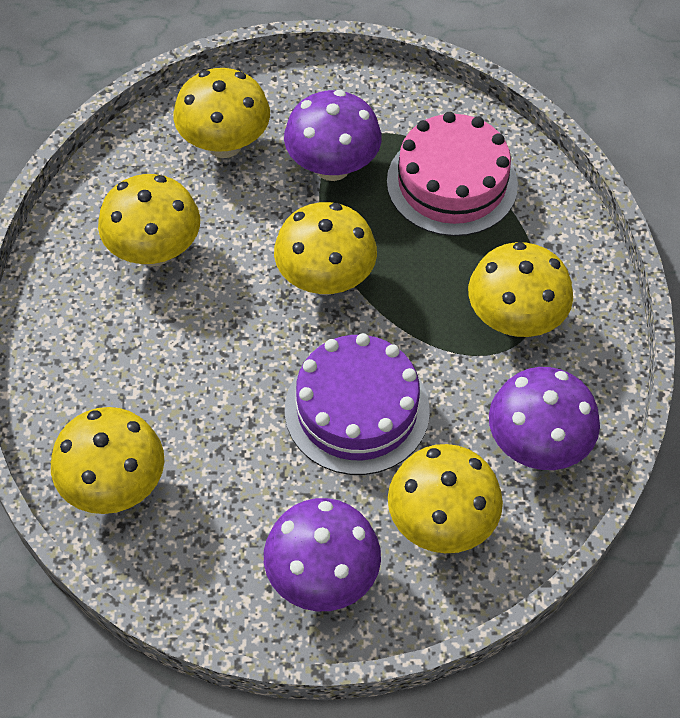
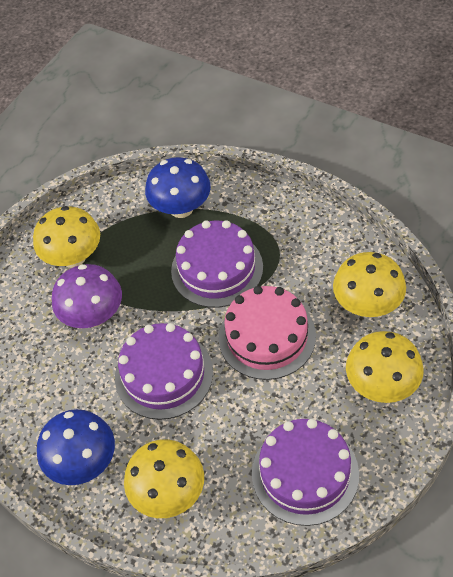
blue mushroom: none = 0 -> [37,409,115,485] [145,157,211,218] = 2
purple cake: [285,333,430,475] = 1 -> [115,323,213,420] [171,220,263,308] [252,419,359,526] = 3
purple mushroom: [264,498,381,611] [284,90,382,181] [489,367,600,470] = 3 -> [52,264,122,328] = 1
yellow mushroom: [51,407,164,514] [98,174,200,267] [174,68,270,158] [274,202,377,295] [388,444,503,553] [468,242,573,337] = 6 -> [33,206,100,268] [124,439,204,518] [333,252,406,317] [346,331,424,403] = 4

